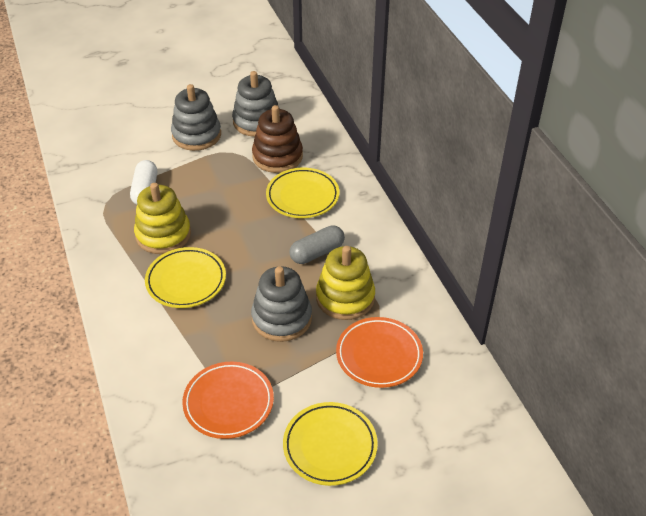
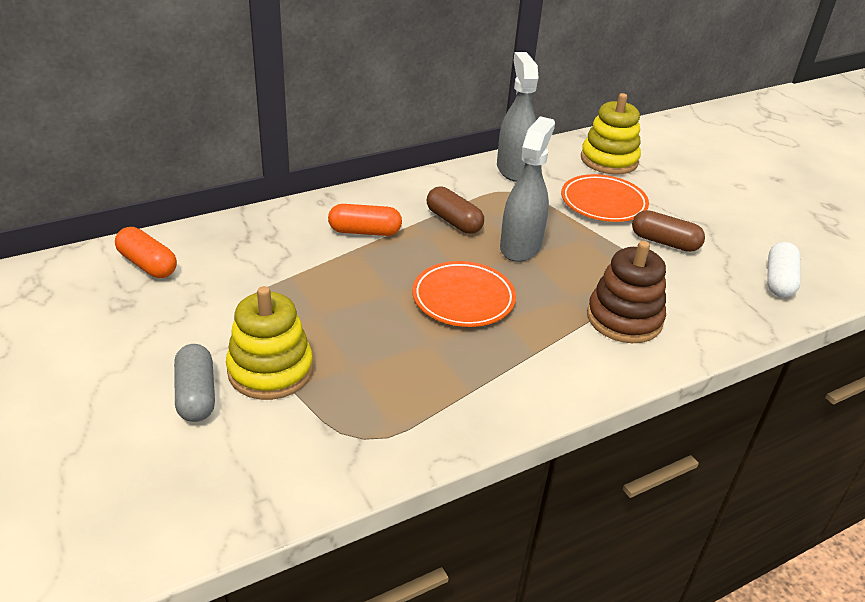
brown capsule: none = 0 -> [427,186,484,234] [632,210,705,252] = 2
grey spray bottle: none = 0 -> [497,52,539,182] [500,116,555,262] = 2
grey stacking toy: [171,84,221,151] [232,71,280,137] [251,266,312,342] = 3 -> none = 0
orange capsule: none = 0 -> [115,227,177,278] [328,204,402,236] = 2
yellow plate: [145,247,226,308] [266,168,339,218] [283,402,378,486] = 3 -> none = 0

